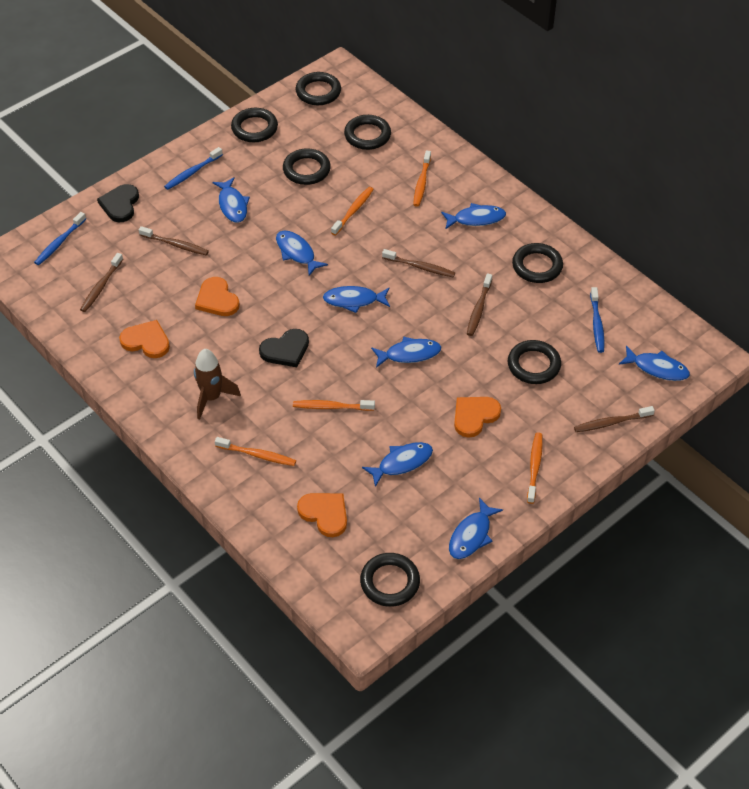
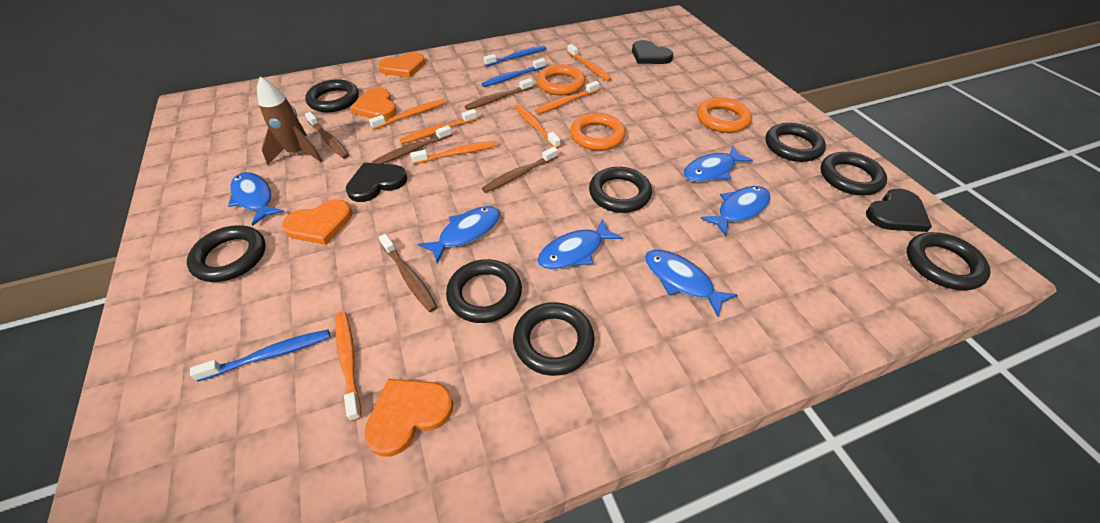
black heart: [97,184,139,222] [259,329,309,367] = 2 -> [346,163,407,202] [632,40,673,64] [866,189,932,232] = 3
black ring: [231,108,278,142] [283,148,331,185] [295,72,341,105] [344,115,391,150] [360,553,420,607] [508,340,561,384] [512,243,563,283] = 7 -> [187,225,266,282] [305,79,359,112] [446,259,522,323] [513,302,595,376] [589,167,652,213] [765,123,826,162] [820,152,887,195] [907,232,991,291] = 8
blue fish: [212,177,250,223] [276,231,328,276] [323,286,390,313] [362,442,433,487] [371,336,441,368] [441,203,506,229] [449,498,503,559] [619,346,690,381] = 8 -> [228,172,284,226] [418,206,500,263] [537,218,623,269] [645,250,738,317] [683,146,753,182] [700,186,770,236] = 6
orange ring: none = 0 -> [537,64,585,95] [570,113,626,151] [697,97,752,133] = 3
orange toothbrush: [215,437,296,466] [293,400,375,411] [331,187,374,236] [413,150,431,207] [527,432,543,504] = 5 -> [335,312,362,421] [369,99,446,130] [399,109,477,144] [410,141,498,164] [514,105,560,149] [535,81,599,114] [567,44,612,82] = 7

